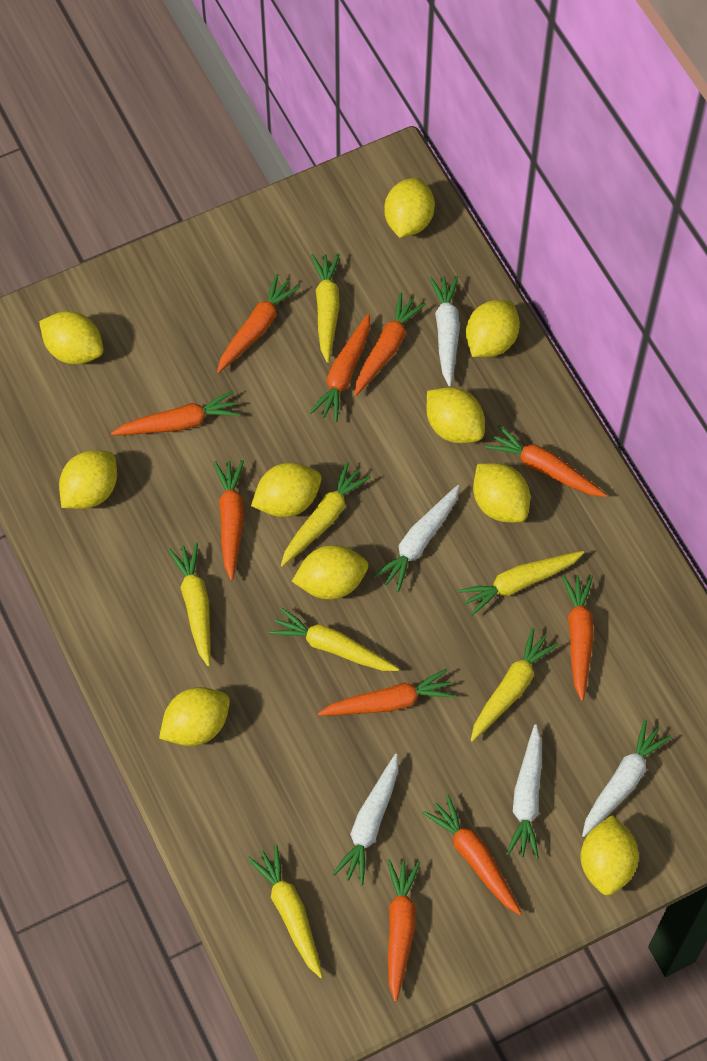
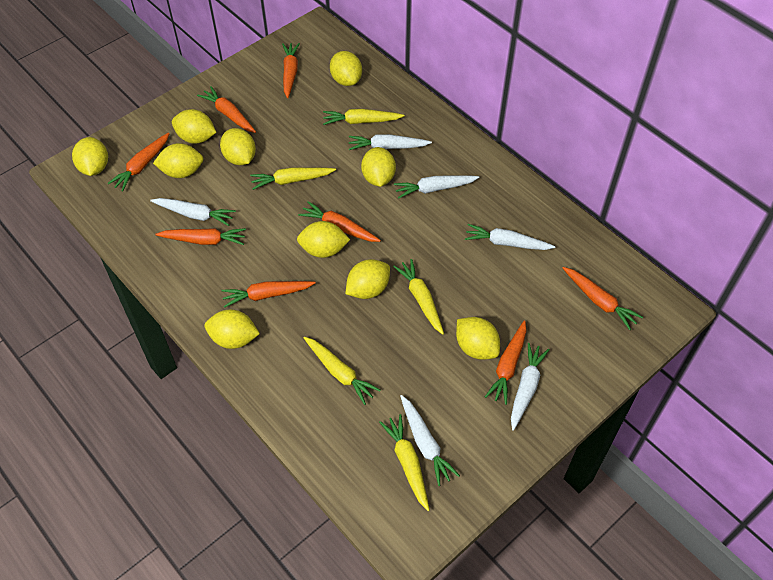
orange carrot: [111,390,240,435] [214,460,244,580] [217,274,300,373] [309,313,370,422] [318,669,455,716] [354,292,426,396] [387,859,420,1002] [423,795,522,915] [485,425,607,497] [562,575,594,701] = 10 -> [108,132,170,191] [156,228,246,245] [197,86,256,133] [221,281,315,308] [282,43,300,98] [298,201,381,242] [485,320,526,405] [563,267,643,330] = 8
white carrot: [333,754,398,886] [373,485,460,592] [429,276,460,387] [506,724,542,859] [582,720,671,837] = 5 -> [150,198,236,226] [349,134,432,150] [394,175,480,199] [400,395,460,486] [465,224,555,250] [511,343,550,431] = 6
yellow carrot: [168,542,210,667] [247,844,323,978] [269,607,399,671] [281,462,371,567] [311,253,340,363] [458,551,584,616] [471,628,558,742] = 7 -> [250,167,336,190] [304,337,380,405] [323,109,405,125] [379,414,430,511] [393,259,444,335] = 5

